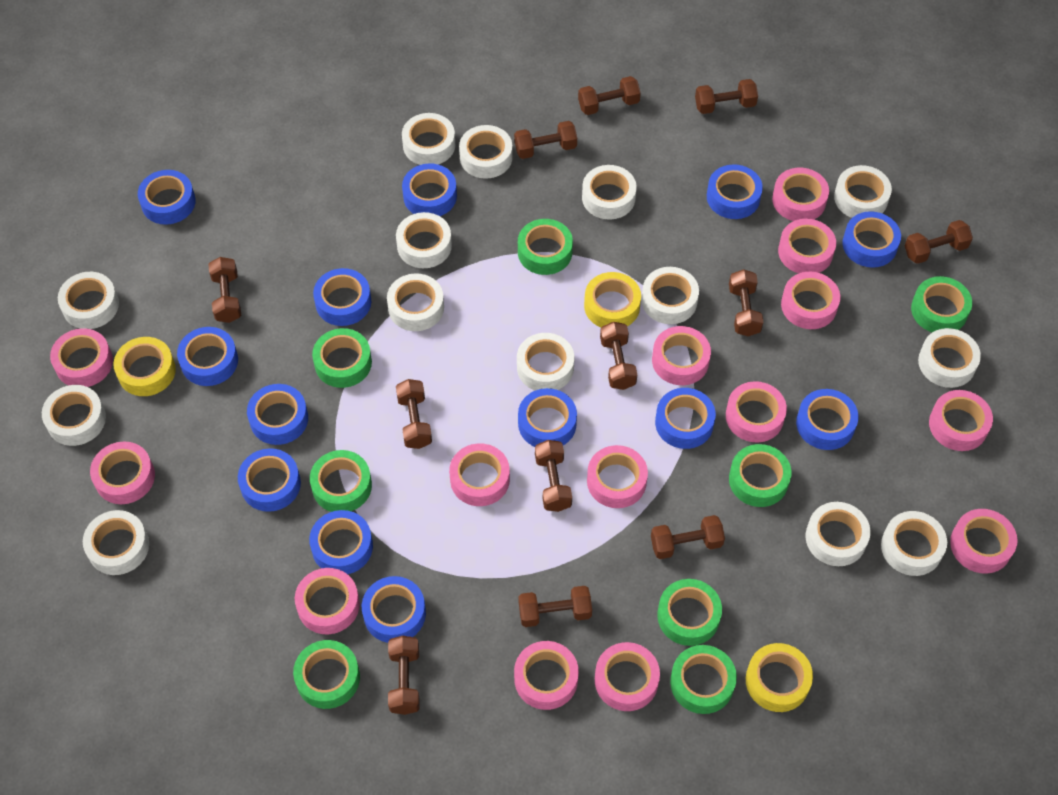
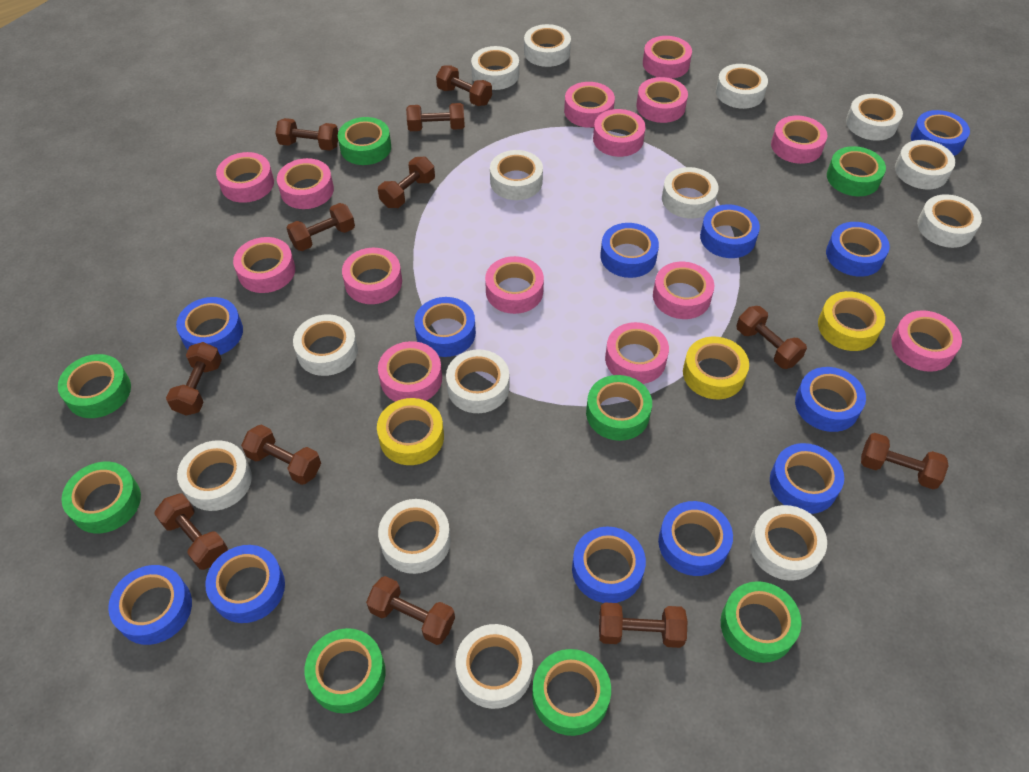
blue tape: [138,170,196,225] [177,327,238,386] [238,448,301,512] [247,384,308,445] [309,510,373,574] [313,268,371,326] [362,576,426,643] [402,163,457,216] [518,388,577,447] [655,388,716,449] [707,164,763,219] [796,389,859,450] [842,211,901,268] = 13 -> [108,565,192,645] [176,297,243,355] [205,545,285,623] [414,297,476,357] [572,527,646,603] [600,223,659,278] [658,501,733,576] [700,204,760,258] [770,443,844,514] [795,367,866,432] [826,222,890,277] [911,110,970,156] = 12

